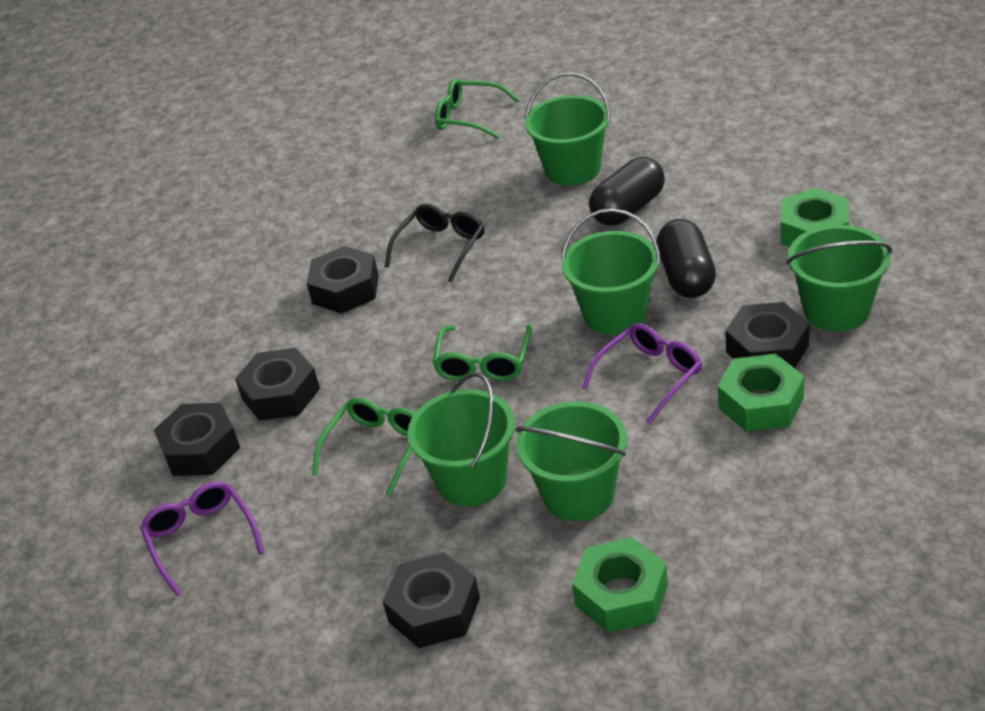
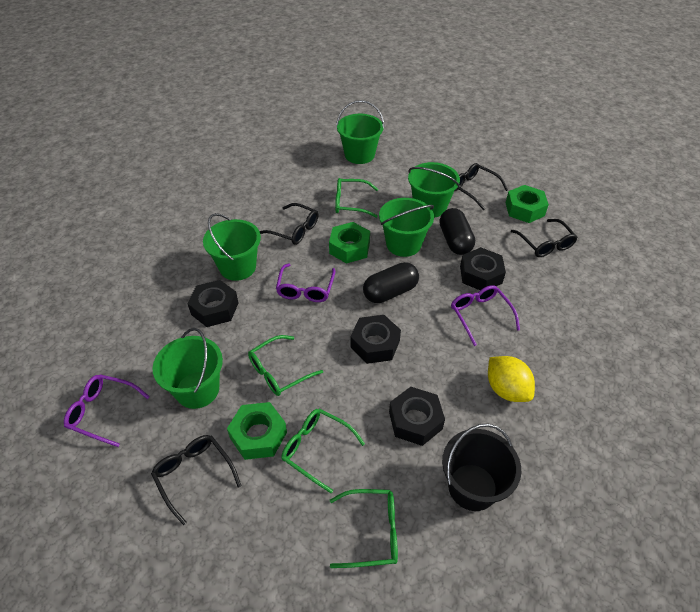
black bucket: none = 0 -> [442,423,521,511] = 1
black glasses: [385,204,485,283] = 1 -> [151,435,242,525] [260,203,318,245] [454,163,508,210] [511,219,578,257] = 4
black nut: [154,403,240,476] [235,348,320,421] [307,246,379,314] [383,552,480,648] [726,302,809,368] = 5 -> [187,280,239,327] [350,315,401,364] [389,387,445,446] [460,247,506,290] = 4
green glasses: [312,397,415,496] [433,324,532,381] [435,78,520,139] = 3 -> [248,335,323,396] [281,409,365,493] [330,489,398,568] [335,178,378,218] = 4
purple glasses: [140,481,265,596] [582,323,702,424] = 2 -> [64,374,150,447] [276,263,335,302] [451,285,520,346] = 3
yellow lemon: none = 0 -> [488,356,535,402] = 1

